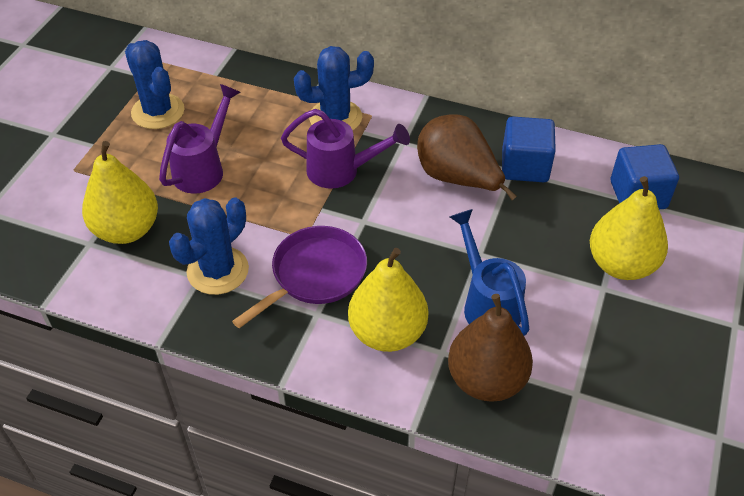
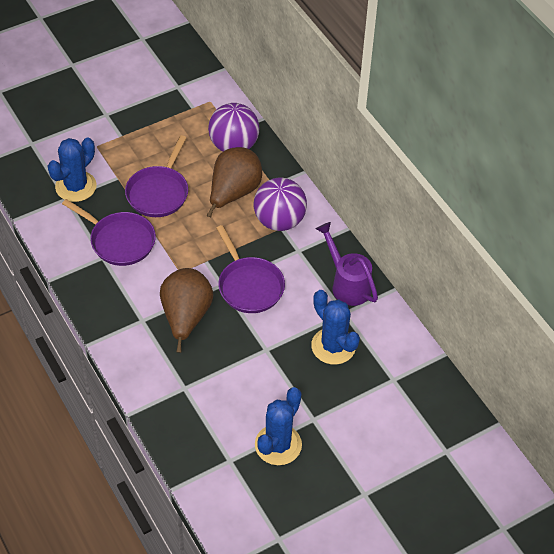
blue cube: [502,116,556,182] [611,144,679,209] = 2 -> none = 0
blue watering can: [450,209,529,336] = 1 -> none = 0
purple ball: none = 0 -> [208,103,259,151] [254,178,307,231] = 2
purple pan: [232,226,367,328] = 1 -> [62,199,156,266] [125,135,188,217] [216,225,285,313] = 3
purple watering can: [159,84,240,194] [281,109,410,189] = 2 -> [316,222,378,306] = 1
yellow pear: [82,141,158,244] [348,248,428,352] [590,176,668,280] = 3 -> none = 0

